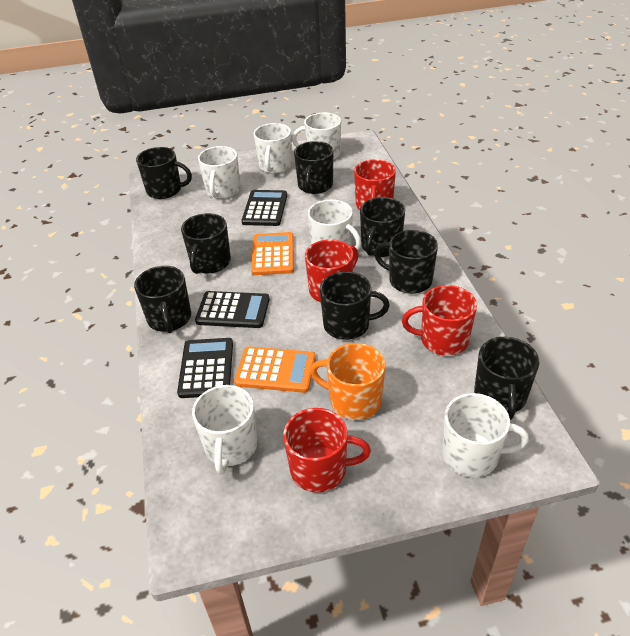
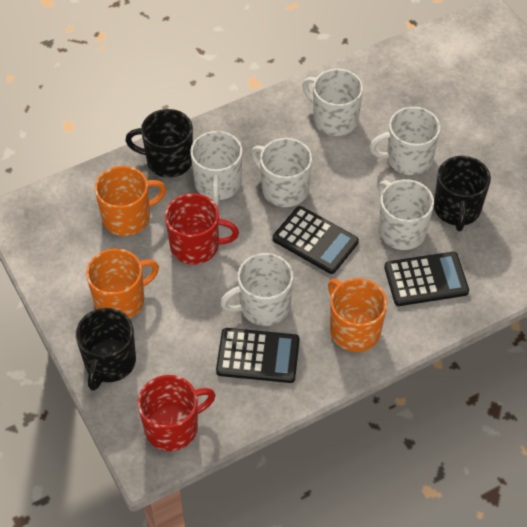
black mug: [134,266,191,333] [136,147,192,199] [181,213,231,274] [294,141,333,194] [320,272,390,340] [360,197,405,257] [374,230,438,294] [474,337,540,420] = 8 -> [76,308,136,391] [125,109,193,177] [434,156,491,231] = 3
orange calculator: [234,347,316,393] [251,232,294,275] = 2 -> none = 0
orange mug: [310,343,385,420] = 1 -> [86,248,159,319] [95,166,166,236] [328,278,387,352] = 3
red mug: [283,408,371,493] [305,239,358,302] [354,159,396,210] [402,285,477,356] = 4 -> [138,375,215,451] [165,193,239,265] = 2

